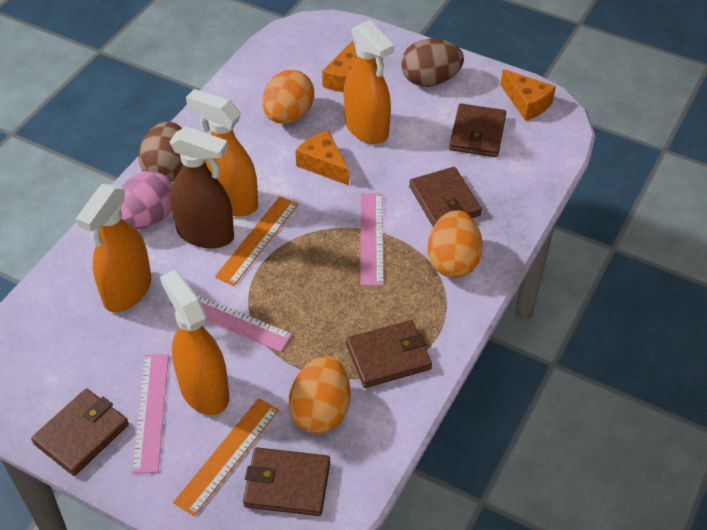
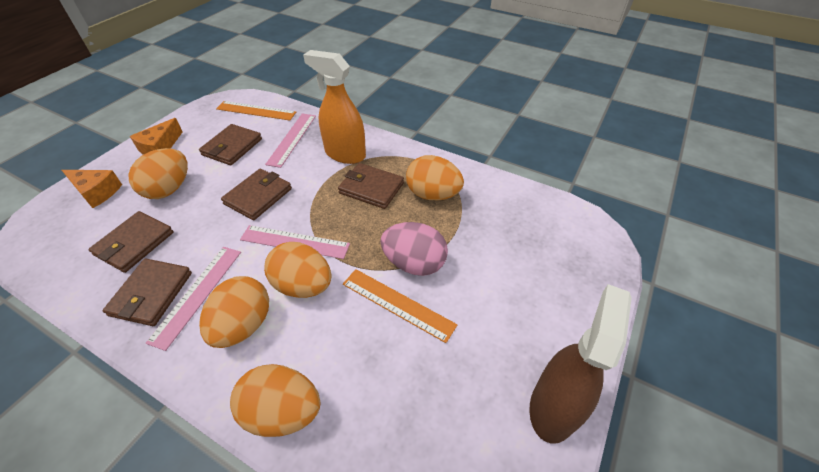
brown egg: [138,122,183,182] [401,39,464,87] = 2 -> none = 0
orange cheese: [295,130,349,185] [322,41,357,92] [501,69,556,121] = 3 -> [62,170,122,208] [130,118,183,155] = 2
orange egg: [262,70,314,124] [289,356,351,433] [428,210,483,278] = 3 -> [128,148,188,199] [199,276,269,348] [230,364,320,437] [264,242,332,298] [406,155,464,200] = 5
orange spray bottle: [76,184,151,312] [160,270,229,415] [186,89,258,216] [344,20,394,144] = 4 -> [303,50,366,164] = 1

